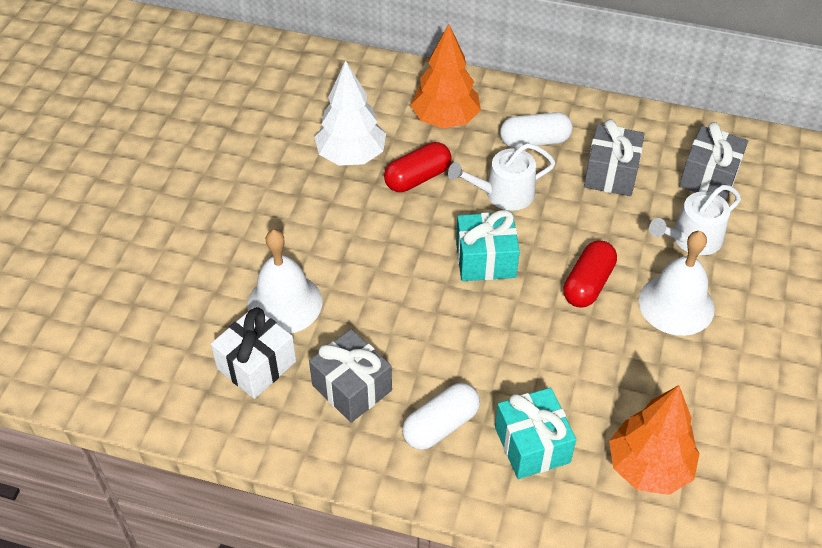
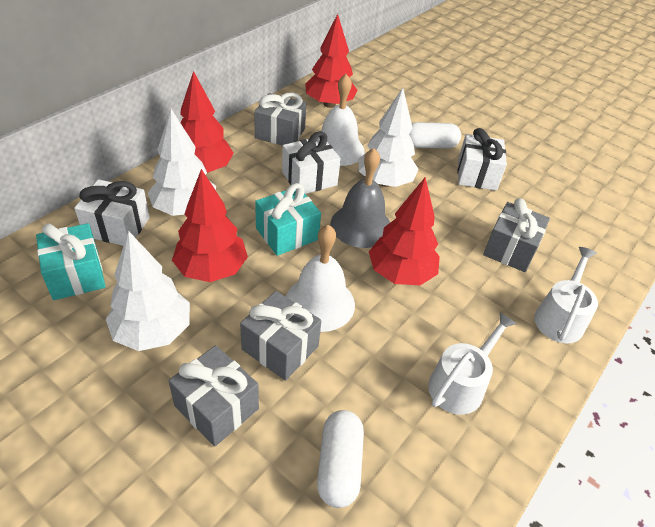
grey bell: none = 0 -> [330,148,390,248] = 1
grey gift: [309,329,392,423] [584,119,645,196] [679,122,748,200] = 3 -> [169,345,259,447] [240,291,321,381] [254,93,307,146] [483,198,550,272] = 4
orange tree: [411,24,481,128] [609,385,700,495] = 2 -> none = 0
red capsule: [384,142,452,192] [563,240,617,307] = 2 -> none = 0
red tree: none = 0 -> [172,169,248,282] [180,71,234,173] [305,14,357,108] [369,177,440,285] = 4
white gift: [211,307,296,399] = 1 -> [74,179,150,246] [282,131,341,194] [458,128,507,191] = 3
white tree: [314,60,386,166] = 1 -> [106,231,190,351] [148,109,216,216] [358,88,419,187] = 3

